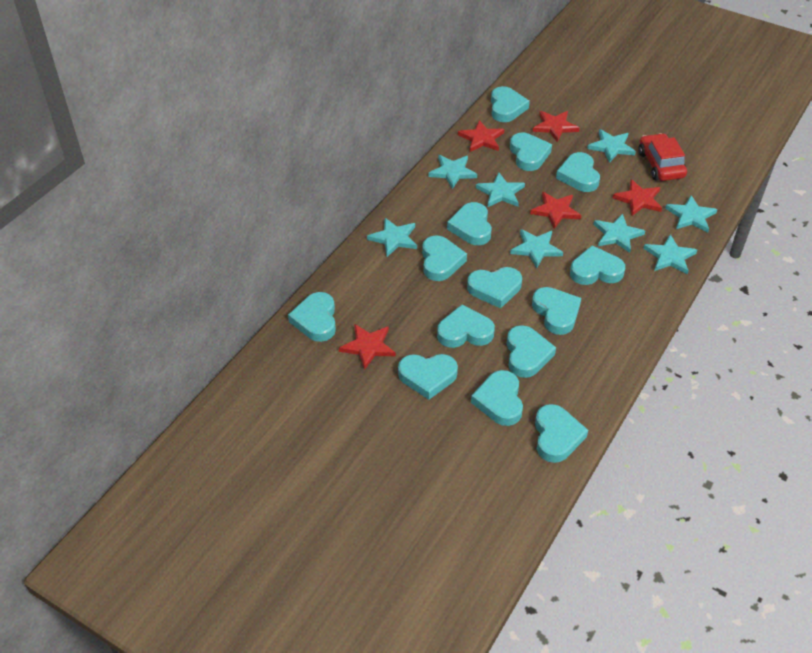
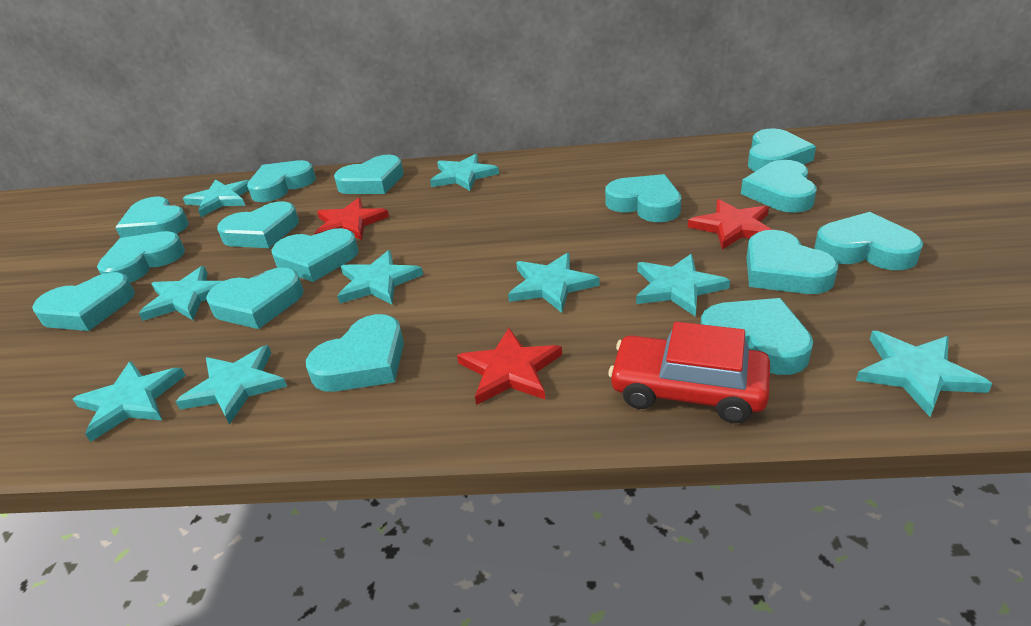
red star: [339,324,396,370] [458,120,504,152] [530,192,582,229] [533,111,580,142] [613,179,662,216] = 5 -> [314,198,389,240] [457,328,562,405] [688,199,772,250] = 3
turquoise heart: [288,292,336,342] [398,354,458,400] [422,235,467,281] [437,305,495,348] [447,202,492,245] [467,267,522,308] [471,370,523,426] [491,86,530,122] [507,325,556,378] [510,133,552,171] [532,287,581,335] [535,404,588,463] [556,152,600,192] [570,245,625,285] = 14 -> [32,272,135,331] [97,231,185,283] [115,197,189,238] [206,268,304,329] [217,201,299,248] [247,160,316,202] [272,228,359,282] [306,314,404,392] [334,155,404,194] [605,174,681,222] [701,298,813,375] [741,160,817,213] [746,230,838,294] [748,129,816,171] [814,212,923,270] = 15
turquoise star: [367,218,417,257] [428,155,477,189] [476,173,525,207] [510,229,563,268] [587,129,636,163] [594,214,645,253] [643,234,697,275] [665,195,718,232] = 8 -> [73,361,186,442] [139,266,222,321] [175,345,287,425] [183,179,249,217] [337,250,423,305] [430,154,499,191] [508,253,600,313] [636,254,730,317] [856,331,992,417] = 9

